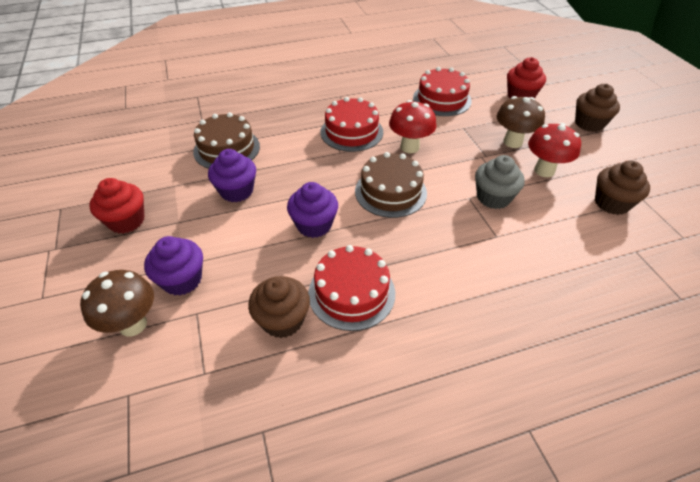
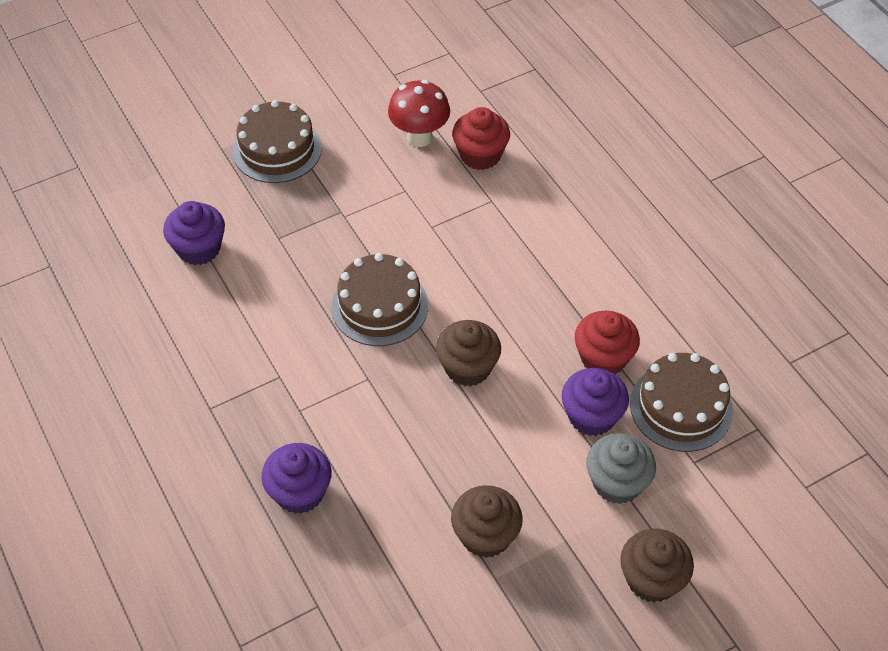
brown cake: [193,112,260,169] [355,152,427,218] = 2 -> [233,100,322,183] [331,253,428,346] [630,353,733,452] = 3
brown mushroom: [80,270,154,337] [497,96,545,148] = 2 -> none = 0
red cake: [308,245,395,331] [320,97,383,152] [413,67,472,116] = 3 -> none = 0
red mushroom: [389,100,436,153] [528,123,581,177] = 2 -> [388,80,450,147] = 1

